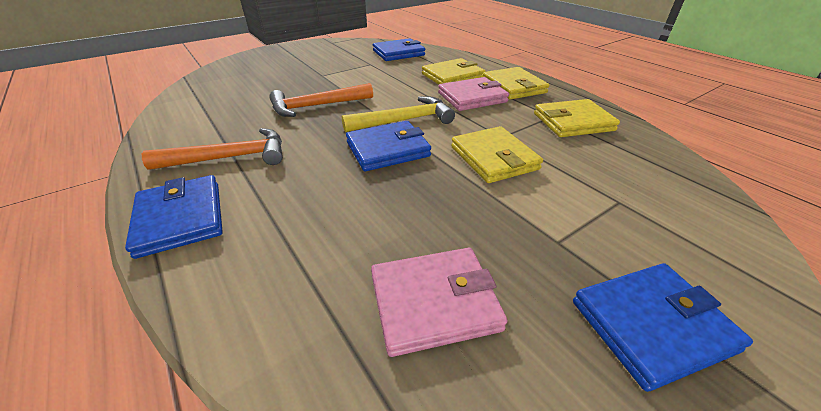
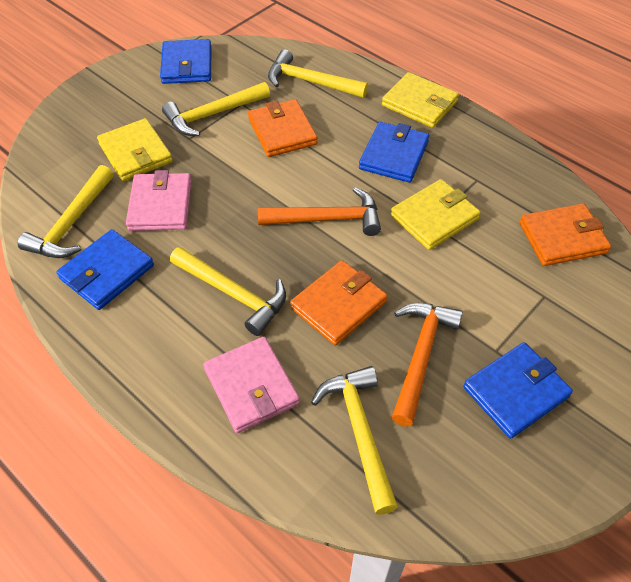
orange wallet: none = 0 -> [248,99,318,157] [290,260,388,346] [519,203,611,266] = 3
yellow hammer: [342,96,455,132] = 1 -> [17,165,114,258] [162,82,270,136] [170,247,286,336] [268,49,369,98] [311,366,398,515] = 5
yellow wallet: [422,58,485,85] [451,126,543,183] [483,67,549,100] [534,99,620,137] = 4 -> [97,118,173,181] [382,72,459,128] [391,179,481,250] = 3

